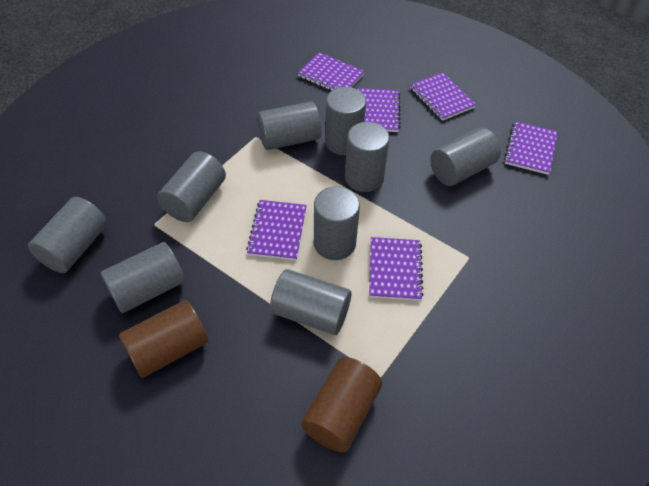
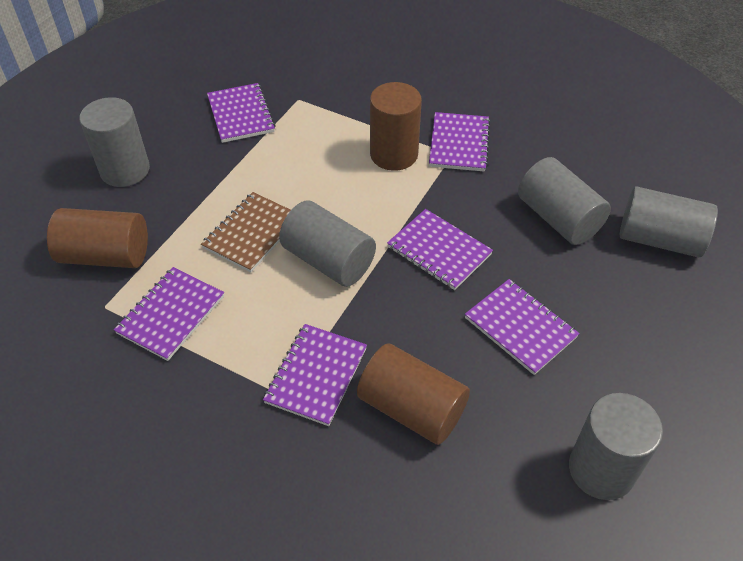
brown cylinder: [119,300,208,378] [301,357,382,452] = 2 -> [47,208,148,268] [357,344,470,445] [370,82,422,171] = 3
brown notebook: none = 0 -> [201,192,291,272] = 1
grey cylinder: [28,197,107,273] [101,242,185,313] [157,151,226,222] [257,101,322,150] [270,269,351,335] [314,187,360,260] [325,87,366,155] [345,122,390,192] [430,128,501,186] = 9 -> [79,97,150,187] [279,201,376,287] [518,157,611,245] [569,393,663,500] [620,186,718,258] = 5

